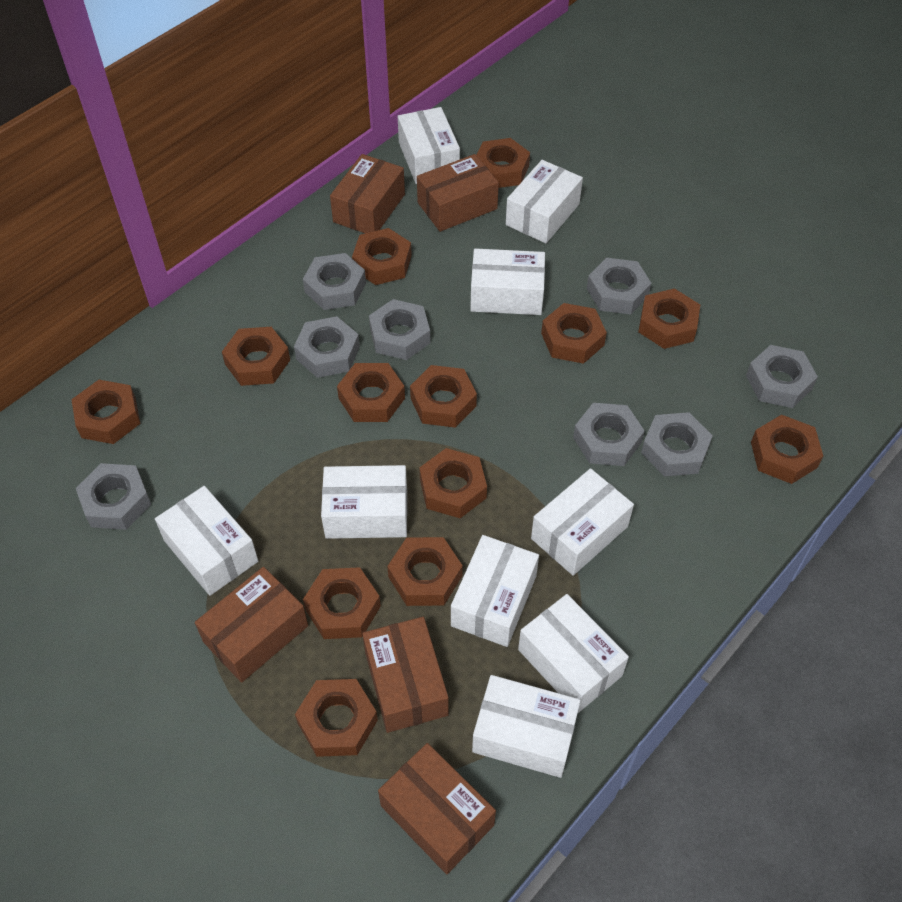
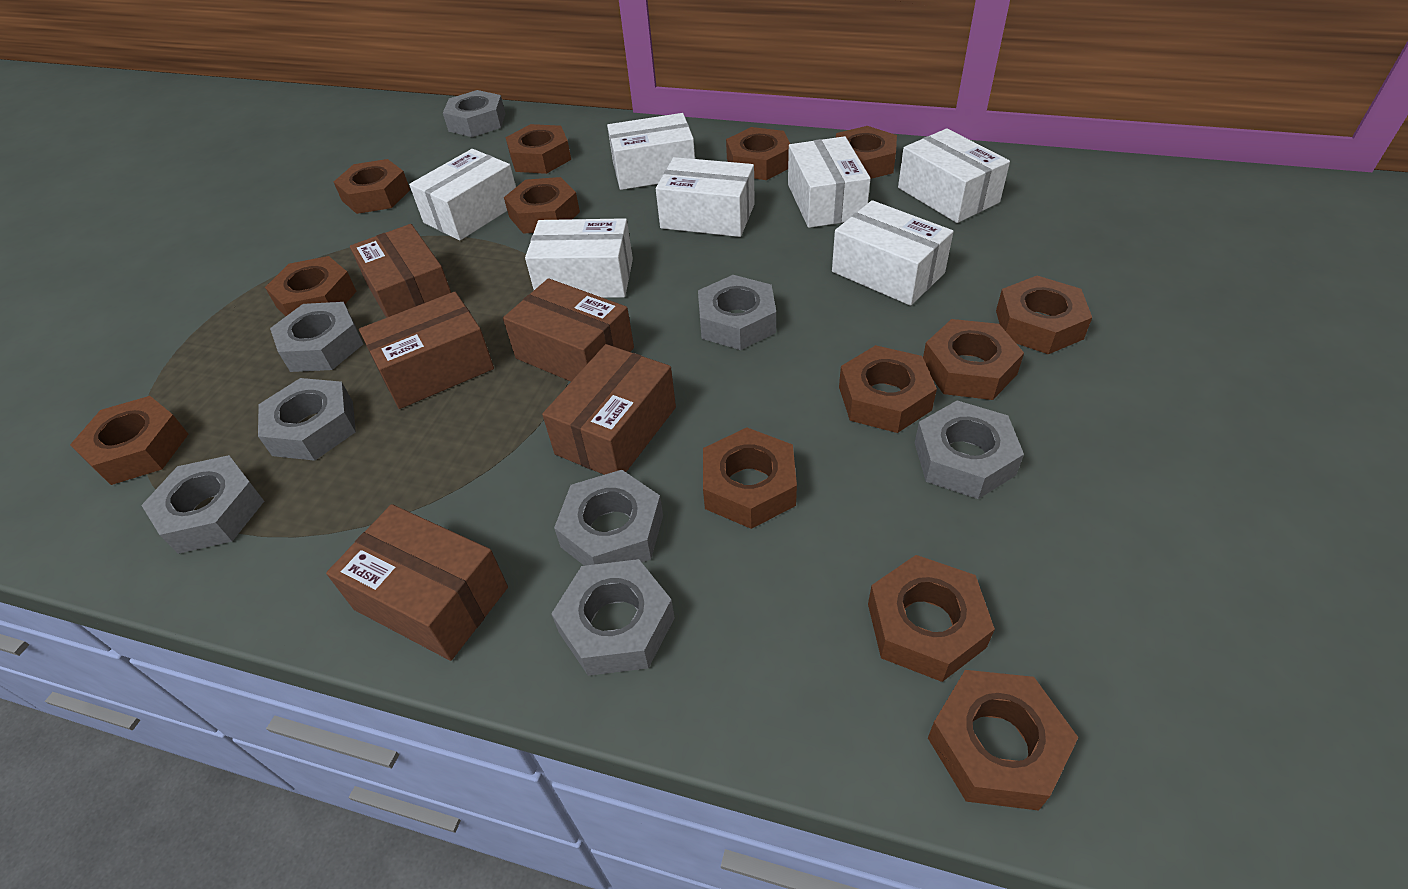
white box: [155,486,258,596] [321,465,407,539] [398,107,460,184] [451,535,539,647] [470,248,545,315] [472,675,580,778] [506,160,583,243] [518,594,629,713] [531,468,634,576] = 9 -> [409,149,516,241] [525,218,633,298] [607,113,695,190] [656,157,755,237] [788,136,871,228] [832,200,954,306] [898,128,1010,223] = 7

